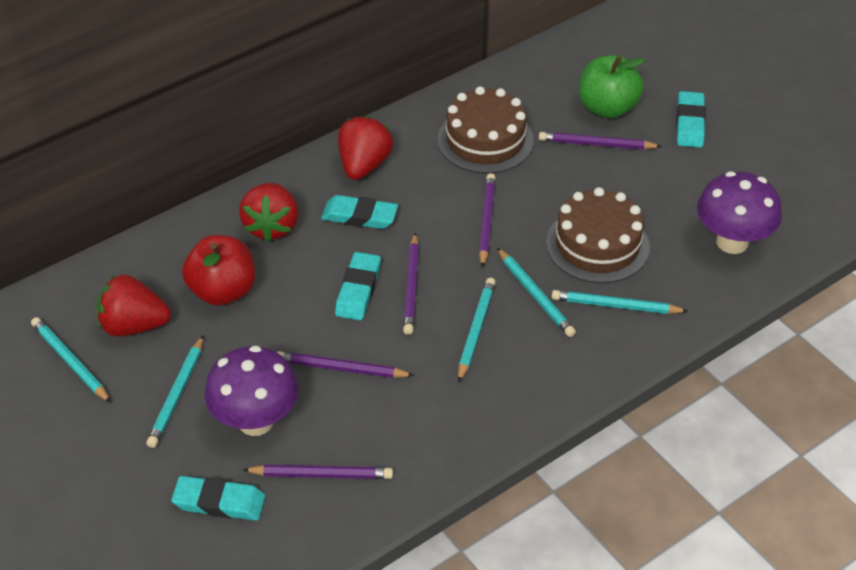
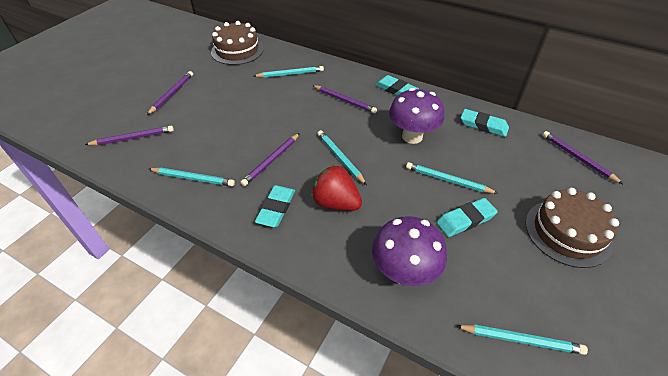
green apple: [579,55,645,118] = 1 -> none = 0
red apple: [182,235,255,306] = 1 -> none = 0
red strawberry: [97,275,171,337] [239,183,298,242] [338,116,393,180] = 3 -> [311,165,362,211] = 1

